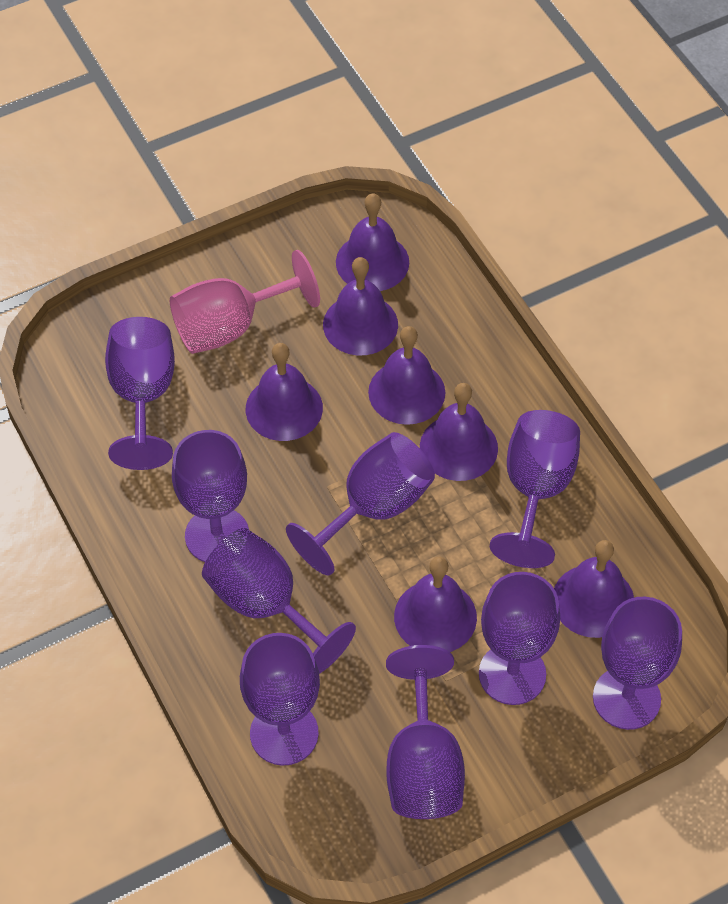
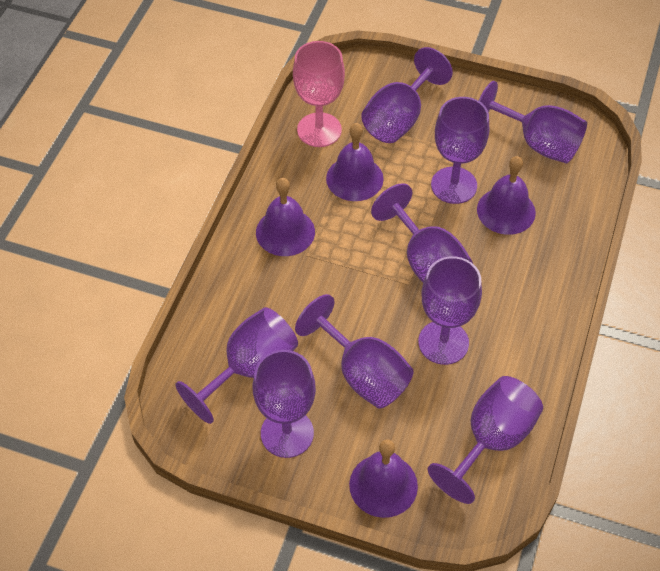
purple bell: [246,343,323,441] [323,257,398,355] [336,193,409,291] [368,326,446,425] [394,557,477,652] [420,383,498,481] [554,540,634,638] = 7 -> [256,178,315,256] [326,123,384,201] [349,439,418,518] [477,156,536,235] = 4

